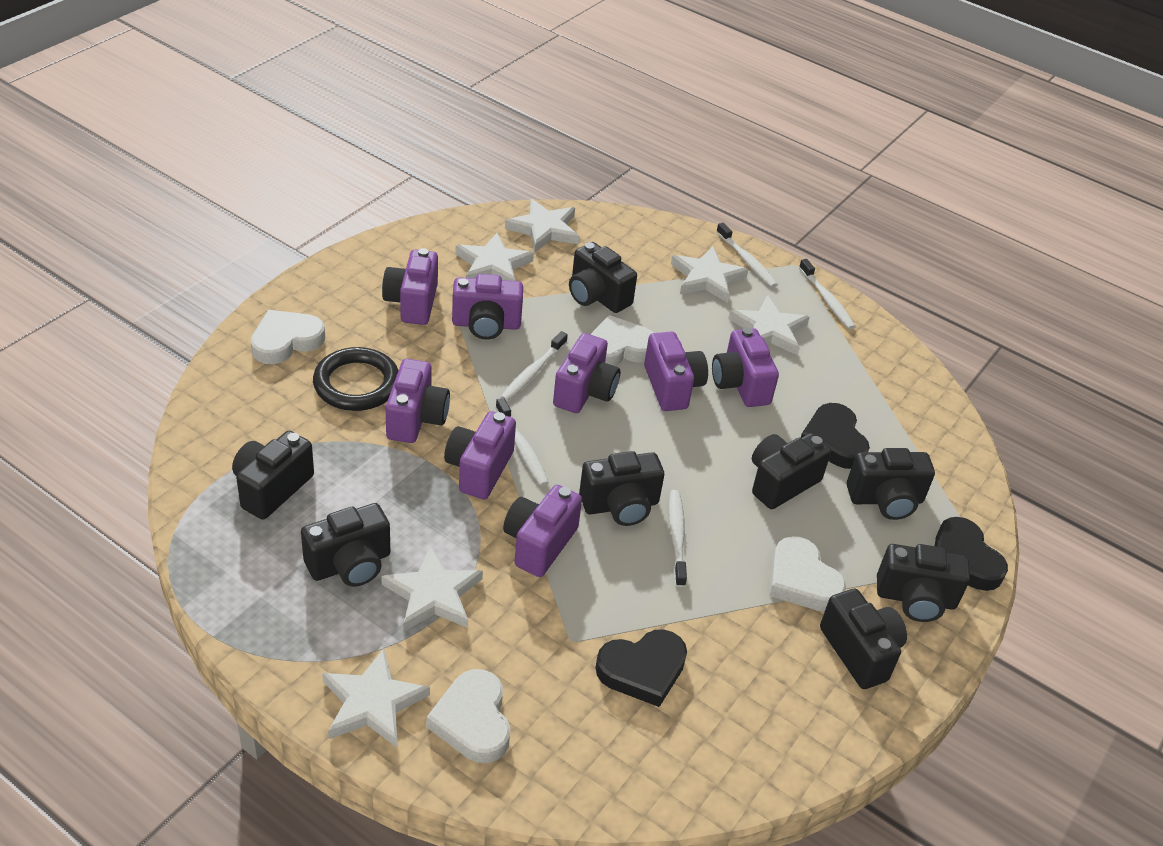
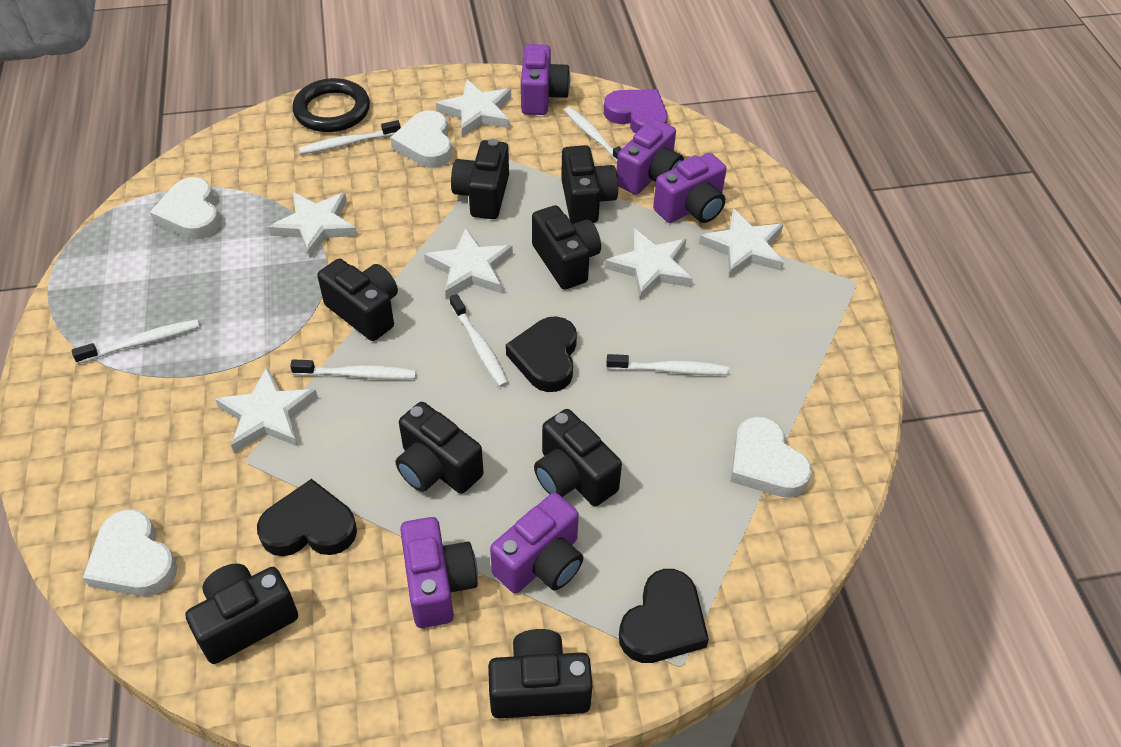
purple camera: [382,248,438,325] [386,359,450,443] [444,411,516,499] [452,274,523,340] [503,485,582,577] [553,333,620,413] [644,332,708,411] [712,327,779,407] = 8 -> [400,517,478,628] [490,493,583,593] [521,44,570,115] [617,119,684,194] [653,153,727,223] = 5
purple heart: none = 0 -> [604,89,668,134] = 1
white toothbrush: [495,398,549,486] [501,331,568,401] [669,490,687,587] [716,223,777,288] [799,259,855,329] = 5 -> [72,319,200,364] [290,360,416,380] [299,120,401,154] [450,294,509,387] [564,107,622,162] [606,354,729,375] = 6

